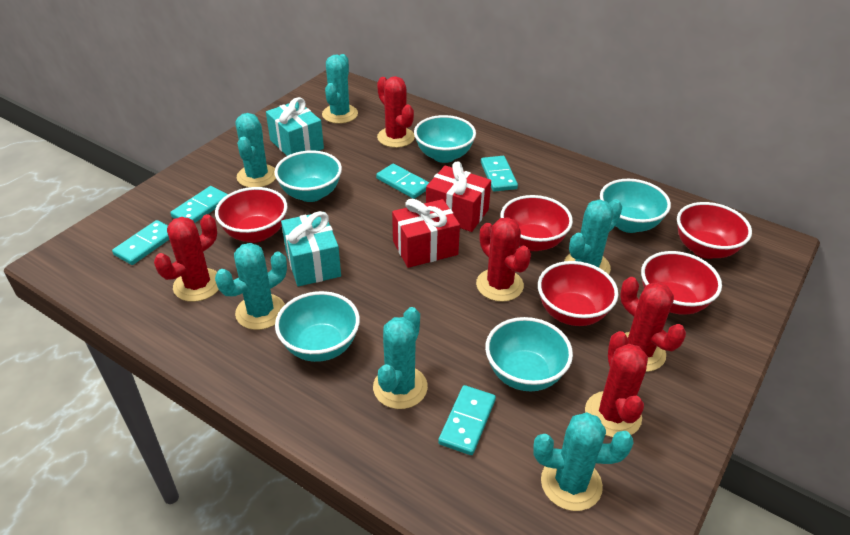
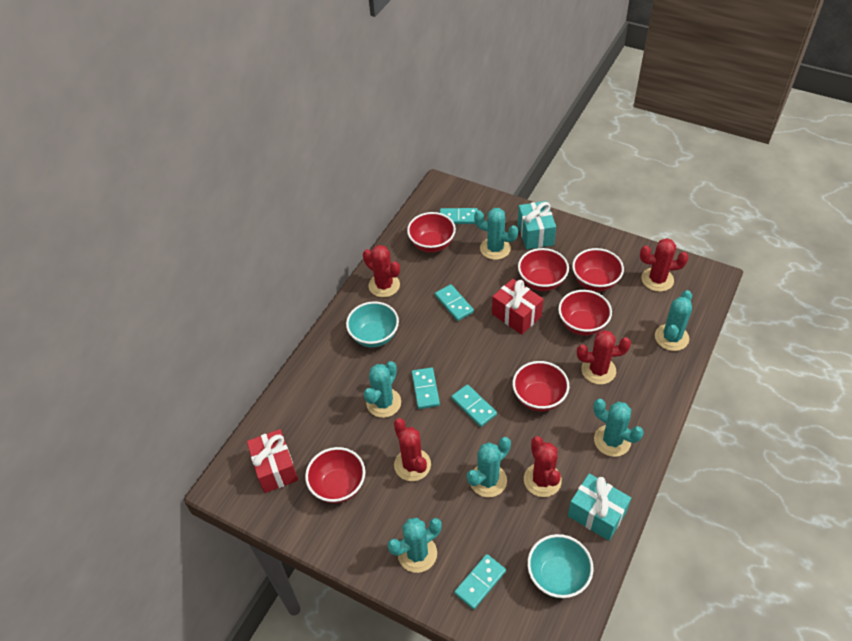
red bowl: [215,187,288,243] [500,195,573,251] [538,261,618,326] [641,251,722,314] [677,202,752,259] = 5 -> [305,447,365,503] [407,212,456,253] [512,361,569,412] [518,248,569,291] [558,290,612,336] [572,248,624,291] = 6
turquoise bowl: [274,150,342,202] [275,291,360,362] [414,115,476,163] [485,317,573,392] [600,179,671,233] = 5 -> [346,301,399,348] [527,534,593,598] = 2

